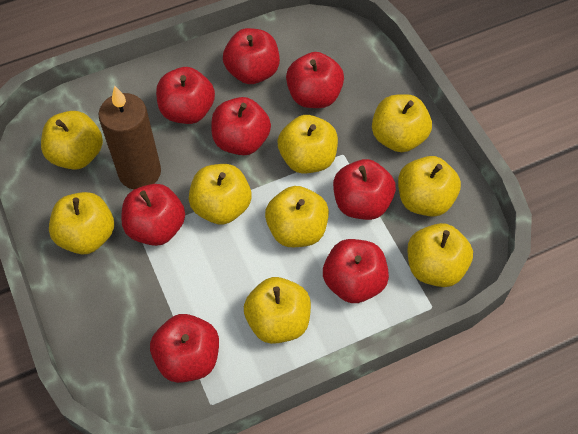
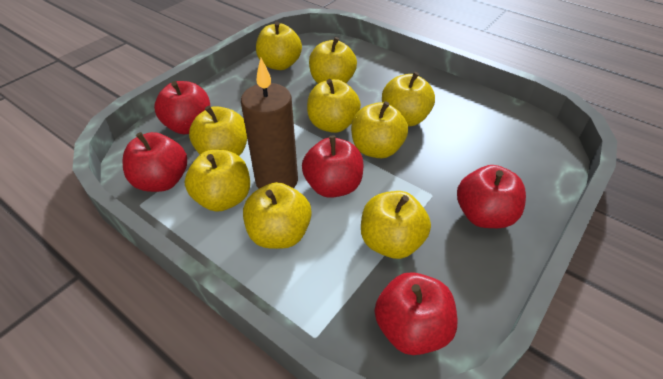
red apple: [121,184,185,246] [150,314,219,383] [156,67,215,124] [211,97,271,155] [223,28,280,84] [286,52,344,108] [323,239,389,303] [333,159,396,220] = 8 -> [123,132,187,192] [154,81,210,134] [302,135,363,198] [375,272,457,355] [457,165,526,228] = 5

